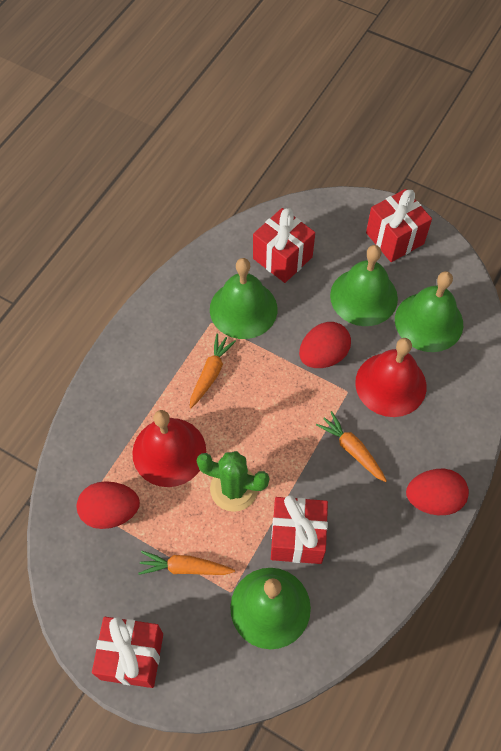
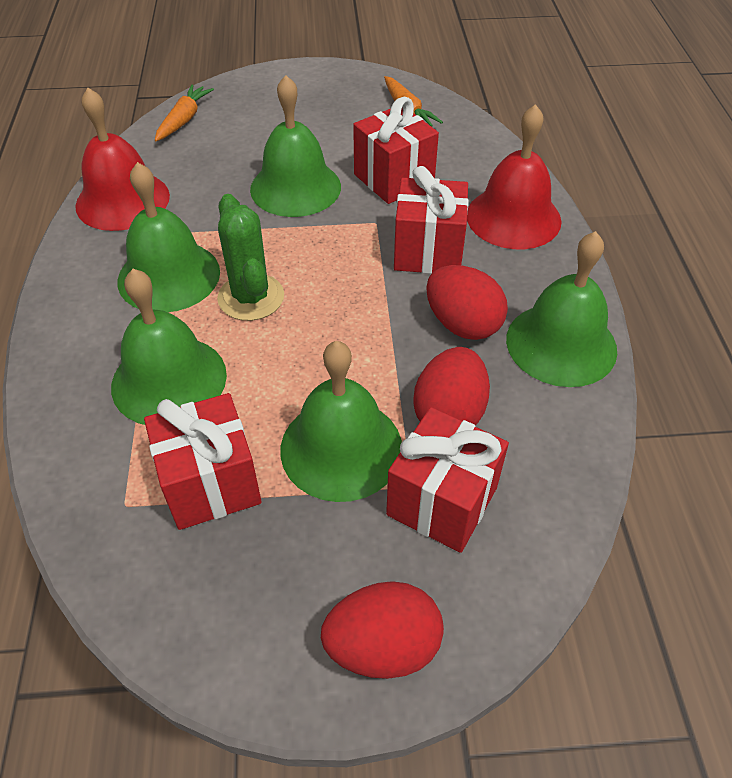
green bell: [210,258,278,339] [230,568,311,649] [330,245,398,326] [395,271,463,352] = 4 -> [111,269,227,425] [118,162,220,312] [250,75,341,217] [280,341,402,502] [506,231,617,387] = 5
orange carrot: [138,551,235,575] [190,334,236,408] [316,411,387,482] = 3 -> [155,84,214,141] [384,76,443,127] = 2

